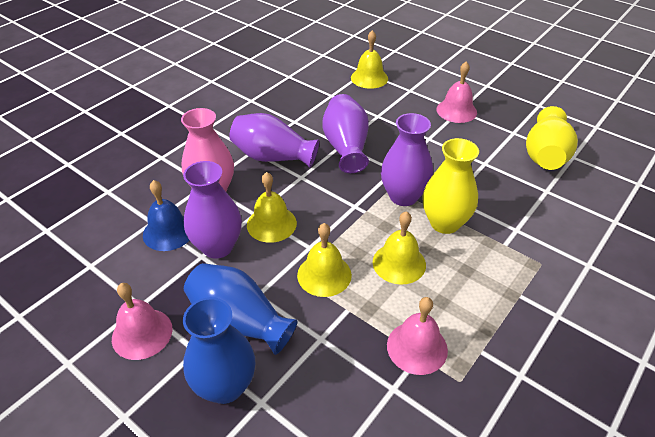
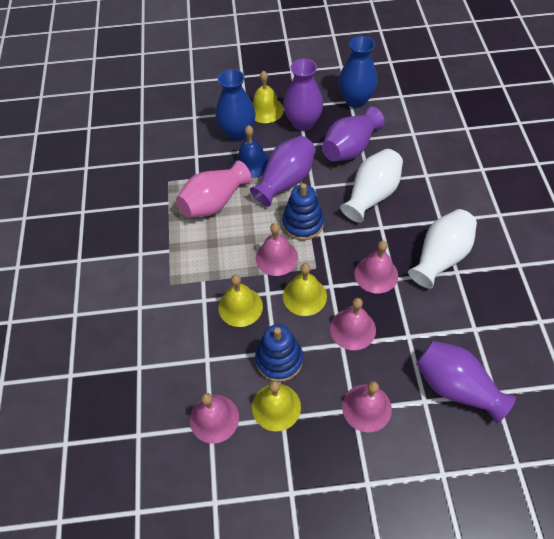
blue stacking toy: none = 0 -> [255,324,303,382] [282,183,324,240] = 2
pink bell: [112,283,172,360] [387,297,448,375] [436,62,477,123] = 3 -> [190,393,239,444] [256,223,298,276] [330,298,376,350] [342,381,392,432] [355,240,398,294] = 5
white vase: none = 0 -> [340,149,403,223] [408,209,477,289] = 2
yellow vase: [422,138,479,234] [526,106,578,170] = 2 -> none = 0

